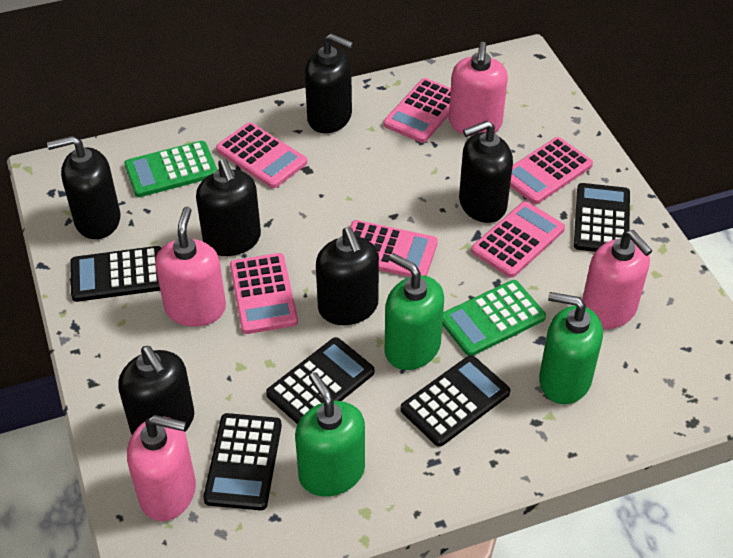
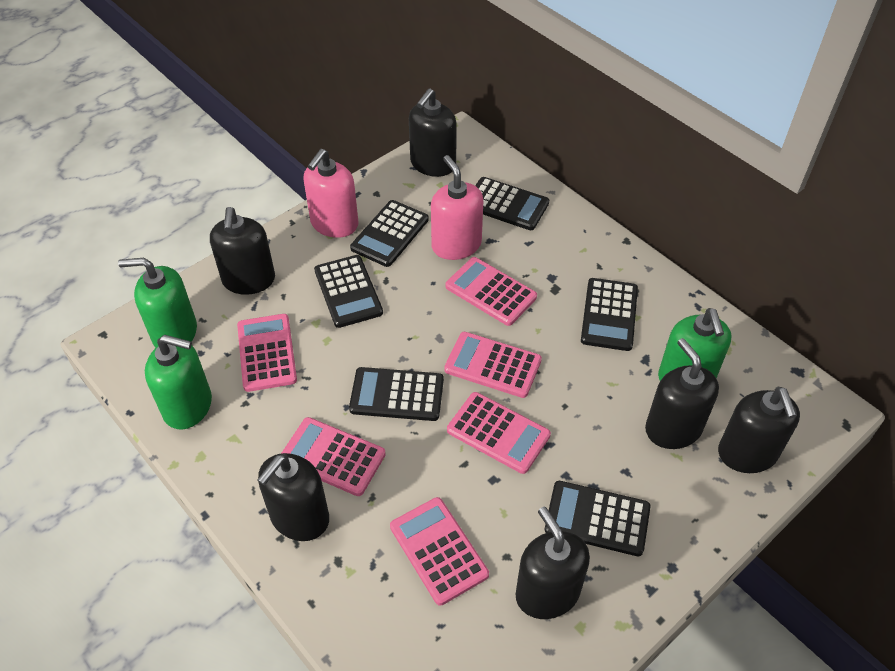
black calculator: [70,246,161,302] [203,413,282,510] [266,337,374,424] [401,355,510,447] [574,183,630,252] = 5 -> [314,255,383,328] [349,367,444,421] [350,200,429,267] [475,177,549,230] [545,481,651,556] [581,278,638,351] = 6
green calculator: [124,141,217,197] [442,280,546,356] = 2 -> none = 0
pink soap dispenser: [127,415,196,521] [155,206,226,327] [449,42,508,136] [582,230,652,329] = 4 -> [303,149,359,238] [431,155,483,260] = 2

